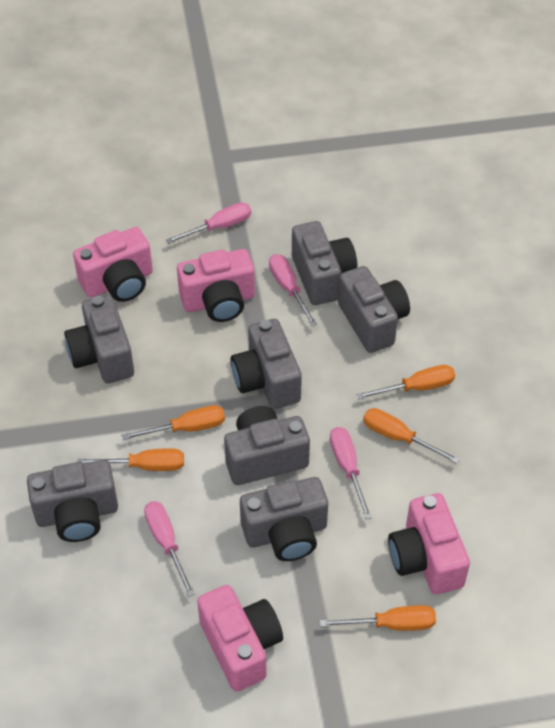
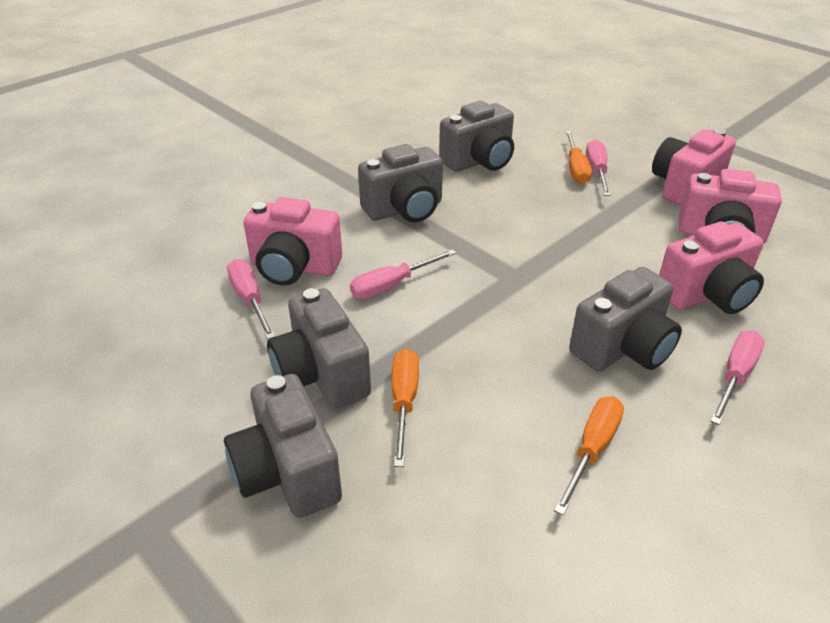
grey camera: [27,460,118,542] [64,295,134,383] [224,406,310,485] [231,319,302,409] [240,477,328,561] [292,221,357,305] [338,266,410,353] = 7 -> [224,374,342,518] [267,288,371,409] [358,144,443,222] [439,101,514,172] [569,267,682,371] = 5
orange screwdriver: [77,448,184,471] [121,405,225,440] [320,605,436,631] [356,365,455,399] [363,408,460,464] = 5 -> [392,349,419,467] [554,397,624,515] [565,131,592,184] = 3

